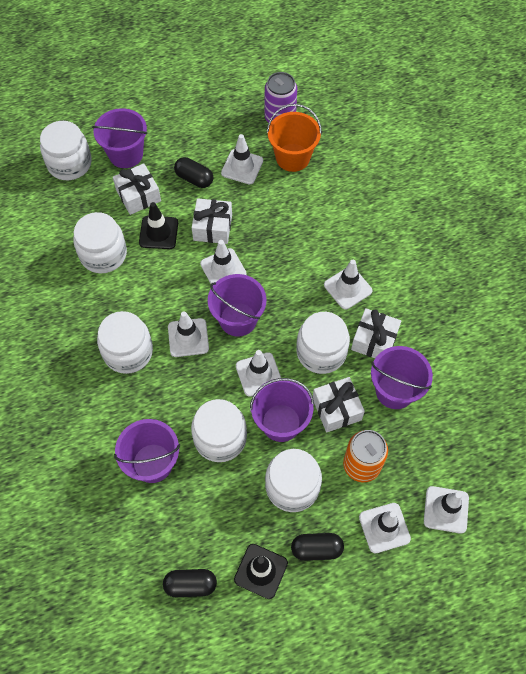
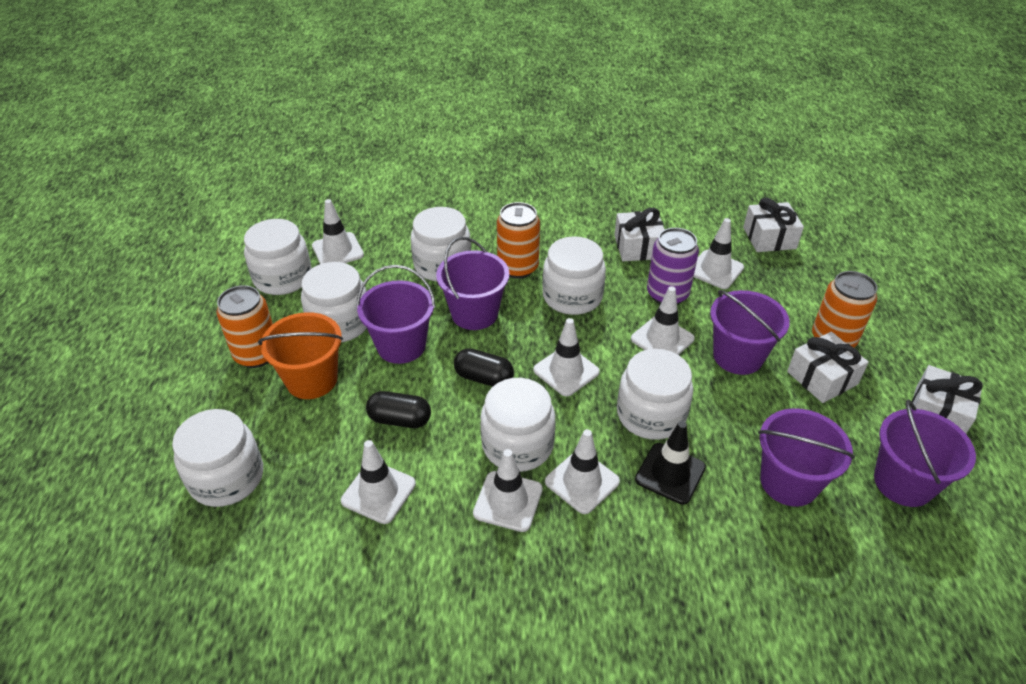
black capsule: [163,569,217,597] [174,157,213,188] [291,533,344,561] = 3 -> [366,391,431,428] [454,348,514,387] = 2
black traffic cone: [139,202,178,249] [234,544,288,599] = 2 -> [635,421,706,505] = 1
orange can: [343,430,388,482] = 1 -> [216,285,273,368] [497,202,540,279] [812,271,877,347] = 3
white jar: [40,121,92,180] [73,212,127,273] [97,311,153,374] [191,399,247,462] [265,449,322,512] [296,312,350,374] = 6 -> [172,409,263,507] [244,219,312,295] [301,262,367,342] [411,207,471,281] [480,378,556,472] [542,236,606,315] [617,349,693,440] = 7

